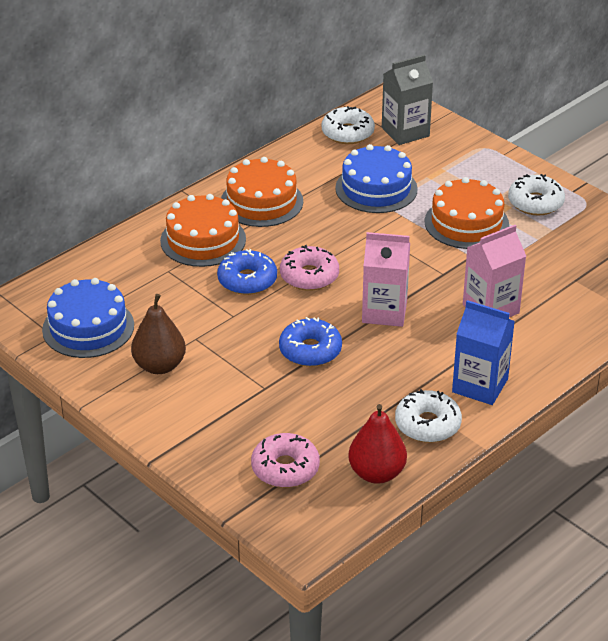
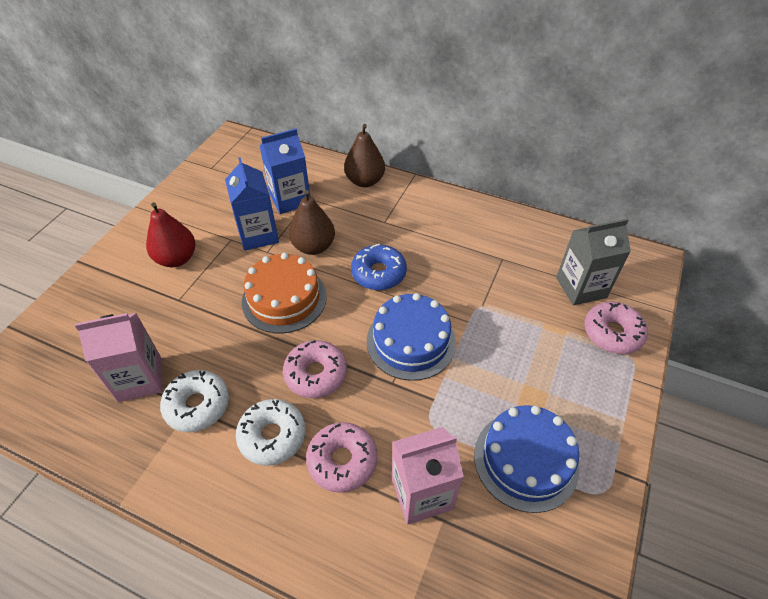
blue carton: [452,300,515,405] = 1 -> [225,157,279,251] [260,129,310,214] = 2
blue donut: [217,249,277,295] [279,317,342,367] = 2 -> [351,244,407,290] = 1
brown pear: [131,294,186,374] = 1 -> [289,190,335,255] [344,124,385,187] = 2
orange cake: [160,194,246,267] [221,157,303,227] [425,177,509,249] = 3 -> [242,253,327,334] = 1
pink donut: [251,433,320,488] [280,245,339,291] = 2 -> [283,340,347,398] [306,422,377,493] [584,302,648,354] = 3
white donut: [322,106,375,144] [395,389,462,443] [508,174,565,216] = 3 -> [160,370,229,432] [236,399,306,466] = 2

